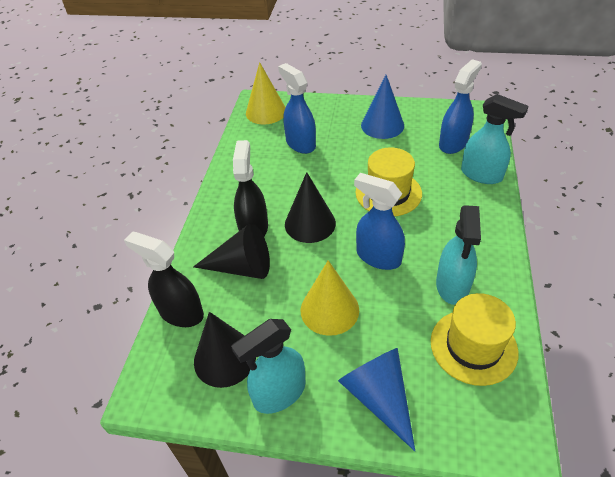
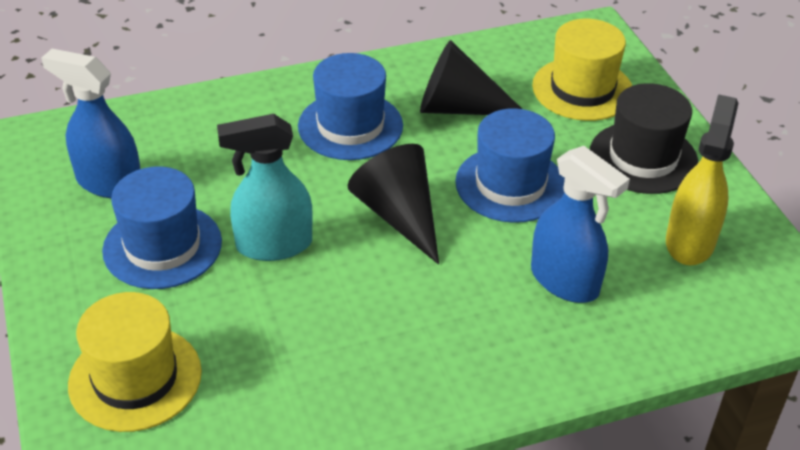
black cone: [193,224,270,279] [194,312,256,388] [285,172,336,243] = 3 -> [347,144,439,265] [420,40,522,115] = 2
black hat: none = 0 -> [590,83,698,194] = 1
black spray bottle: [124,232,204,327] [233,140,268,236] = 2 -> none = 0
blue cone: [338,348,415,451] [361,75,404,139] = 2 -> none = 0
blue hat: none = 0 -> [102,166,222,289] [298,53,403,160] [455,108,565,223] = 3
blue spray bottle: [278,63,316,154] [354,173,405,270] [439,59,482,154] = 3 -> [41,49,140,198] [531,146,630,303] = 2
turquoise spray bottle: [231,319,305,414] [436,205,481,305] [461,94,528,184] = 3 -> [217,114,313,261] = 1
yellow cone: [246,62,286,124] [301,260,359,336] = 2 -> none = 0
yellow spray bottle: none = 0 -> [666,94,738,265] = 1

